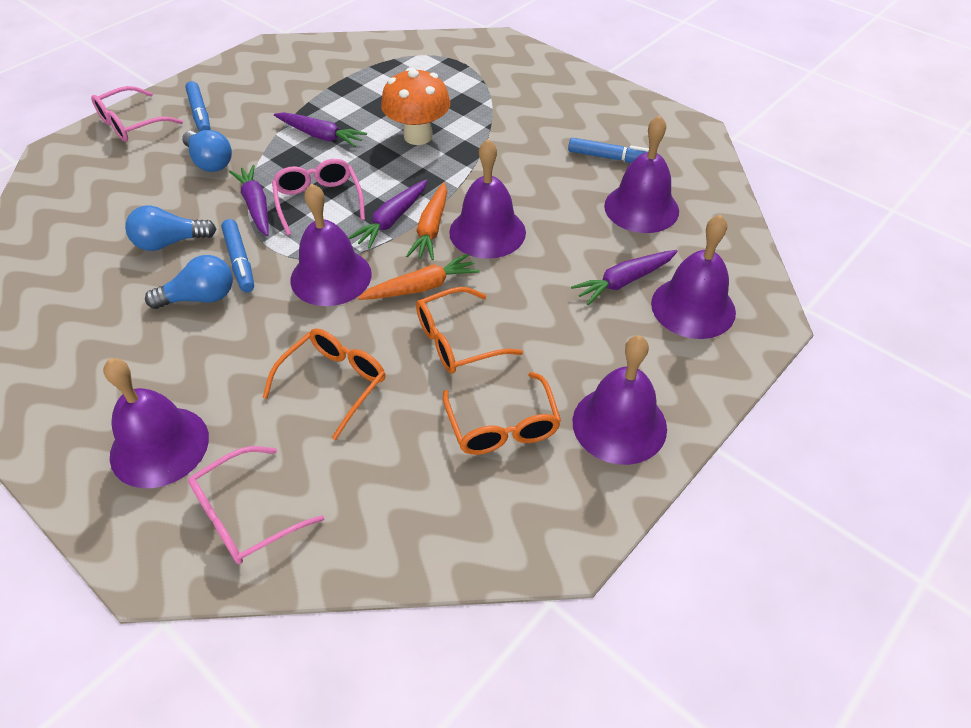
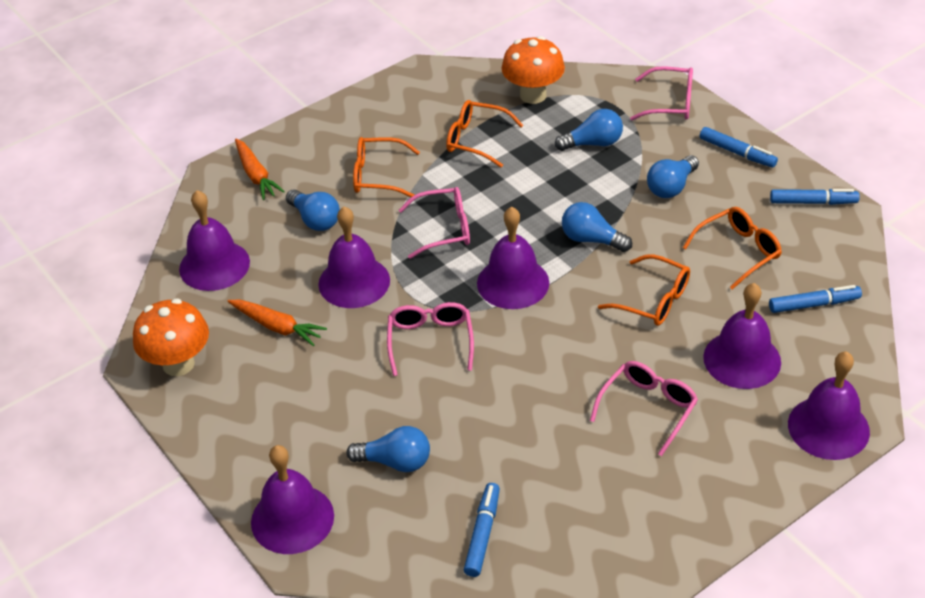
blue light bulb: [125,205,216,251] [145,255,233,309] [182,130,232,172] = 3 -> [286,189,340,231] [346,426,430,472] [555,109,623,151] [562,202,632,252] [647,155,699,198] = 5
blue marker: [185,81,210,132] [221,219,254,292] [568,138,649,163] = 3 -> [464,483,500,577] [700,127,778,168] [769,285,862,313] [770,189,860,205] = 4
orange glasses: [262,328,385,440] [416,287,523,373] [443,372,561,455] = 3 -> [353,137,420,197] [446,100,524,168] [598,254,690,326] [683,207,782,290] = 4
orange mushroom: [381,67,450,145] = 1 -> [133,298,209,376] [501,36,565,104] = 2
pink glasses: [91,86,183,142] [188,446,324,564] [272,159,365,236] = 3 -> [387,302,474,376] [399,187,470,259] [590,361,698,456] [630,66,693,120] = 4
purple carrot: [229,165,269,236] [274,112,367,147] [348,180,427,249] [571,250,678,305] = 4 -> none = 0

